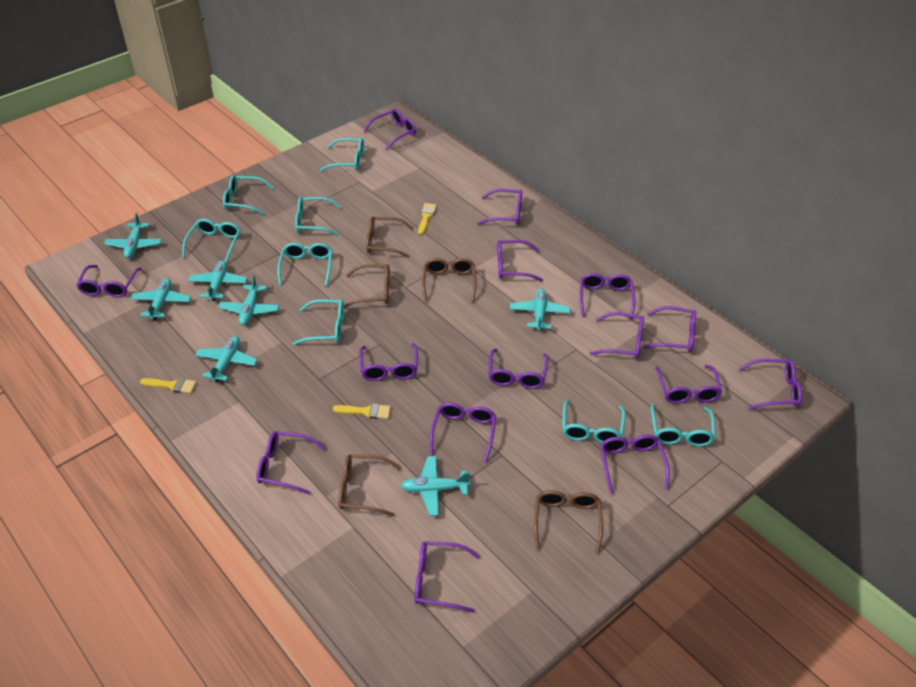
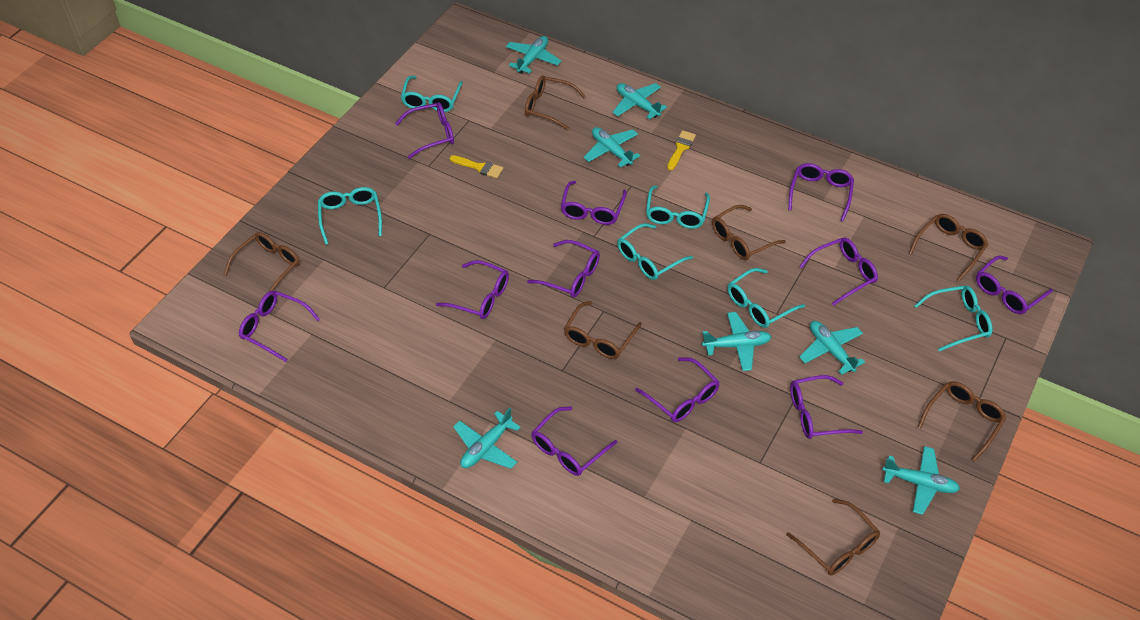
brown glasses: [338,455,401,516] [344,264,390,308] [366,216,413,258] [422,258,477,302] [534,490,603,554] = 5 -> [224,232,300,292] [525,76,586,130] [564,301,642,359] [712,205,786,260] [786,499,880,575] [909,214,989,281] [918,381,1006,462] = 7
purple glasses: [76,265,142,297] [256,431,326,494] [359,343,418,381] [364,109,416,150] [415,541,480,613] [430,402,496,462] [477,189,522,225] [488,349,549,389] [497,240,543,282] [580,273,635,319] [590,312,644,359] [600,435,670,494] [643,306,696,353] [655,365,722,404] [739,359,802,410] = 15 -> [239,291,320,362] [395,102,454,159] [436,260,509,319] [527,240,600,298] [531,406,617,476] [561,181,627,225] [635,357,720,422] [788,163,854,221] [790,375,863,439] [799,238,878,306] [976,255,1053,314] = 11
turquoise glasses: [182,219,241,264] [223,175,274,215] [277,243,332,286] [292,299,344,345] [295,197,341,236] [320,138,364,171] [562,399,626,443] [651,403,716,447] = 8 -> [318,187,382,245] [401,76,463,112] [617,223,693,280] [646,185,710,229] [728,268,805,328] [914,285,992,352] = 6
yellow brush: [140,378,197,393] [333,404,391,419] [418,203,437,235] = 3 -> [450,155,504,178] [667,130,696,170] = 2

